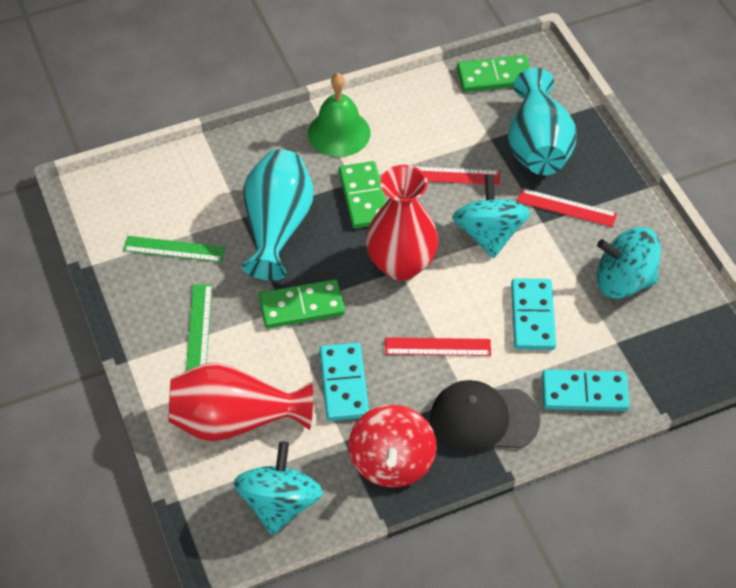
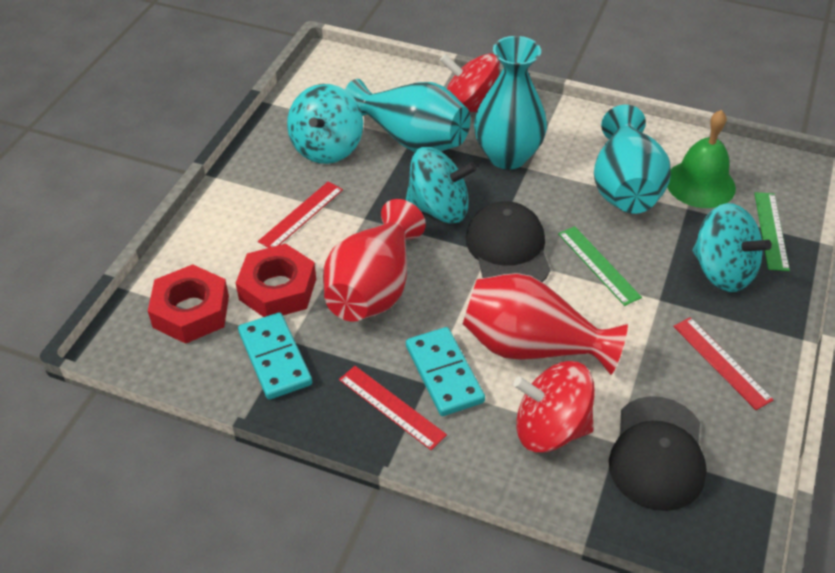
black cap: [430,380,540,454] = 1 -> [466,201,550,282] [609,396,707,511] = 2
green domino: [259,279,345,328] [339,161,386,228] [457,55,530,92] = 3 -> none = 0
red nut: none = 0 -> [148,264,229,344] [236,244,316,317] = 2
red spinning top: [349,405,437,488] = 1 -> [440,53,500,112] [513,361,595,453] = 2
turquoise domino: [319,343,369,421] [511,278,556,350] [542,370,630,411] = 3 -> [238,312,312,400] [406,327,485,416] = 2
turquoise vase: [242,149,313,281] [508,68,577,175] = 2 -> [345,79,471,153] [474,36,547,169] [594,105,671,214] = 3

